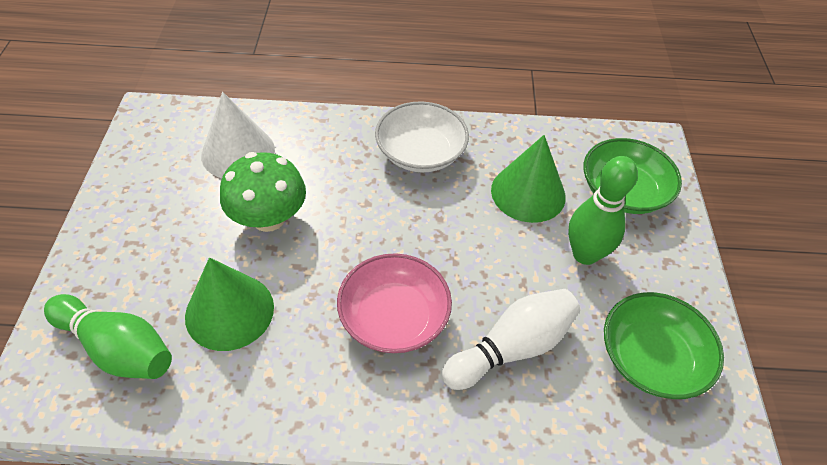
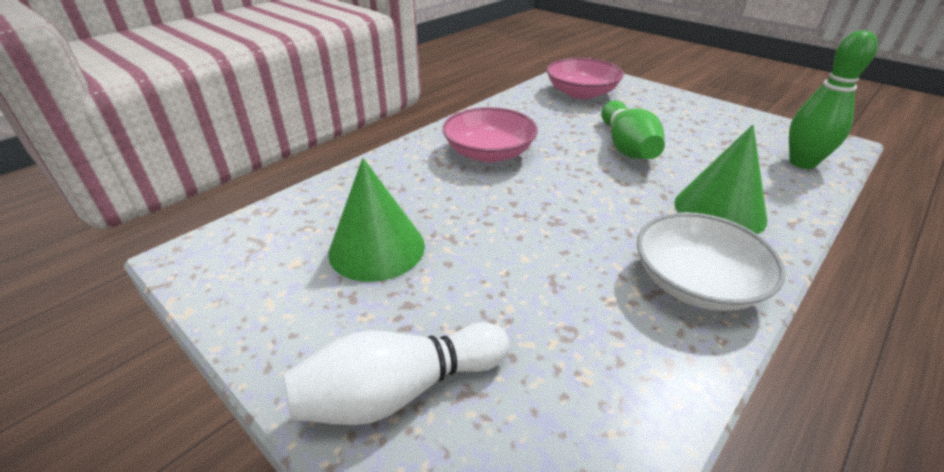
green bowl: [583,138,682,214] [604,292,724,399] = 2 -> none = 0
green mushroom: [220,152,306,232] = 1 -> none = 0
pink bowl: [337,253,452,353] = 1 -> [442,107,538,162] [546,58,624,99] = 2
white cone: [201,92,275,178] = 1 -> none = 0

